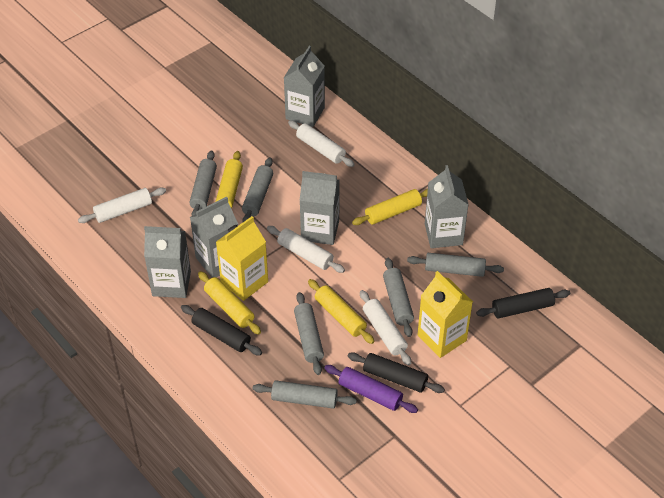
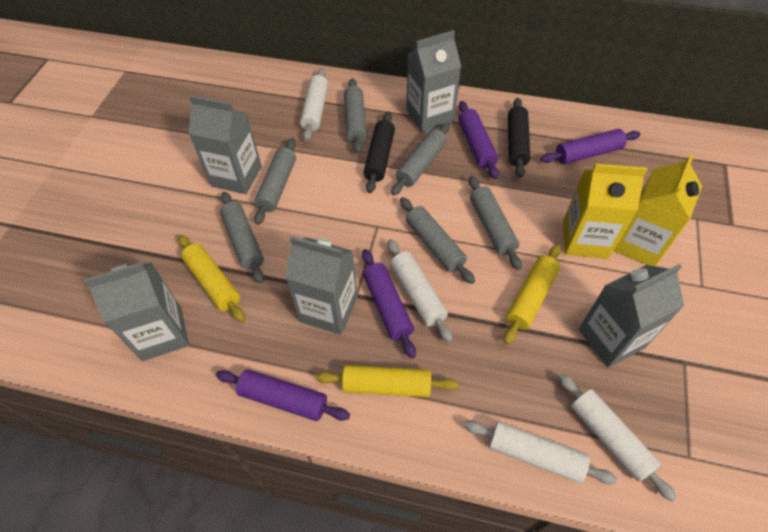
black rolling pin: [181,305,262,355] [348,352,445,393] [476,288,570,318] = 3 -> [363,111,395,193] [508,98,530,178] = 2
purple rolling pin: [325,365,418,413] = 1 -> [216,369,350,421] [362,249,416,358] [458,101,499,179] [540,129,640,164] = 4
yellow rolling pin: [198,271,261,335] [215,151,243,208] [308,279,374,344] [352,189,428,225] = 4 -> [178,235,245,322] [316,365,459,397] [504,244,561,344] = 3

